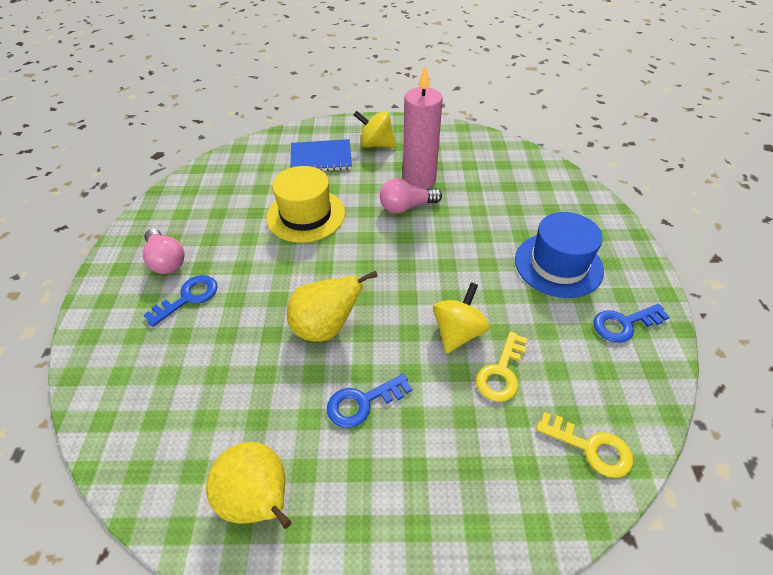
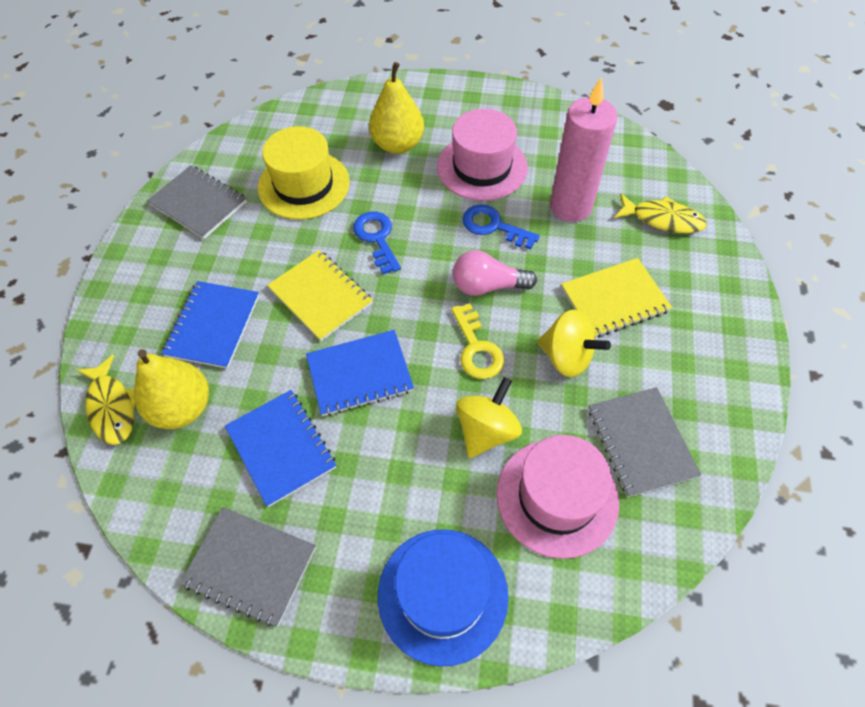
blue key: [144,275,218,327] [327,374,412,428] [593,304,670,343] = 3 -> [353,211,401,274] [462,204,540,249] = 2
blue notebook: [290,139,352,171] = 1 -> [161,281,259,369] [225,390,336,507] [306,330,414,416] = 3
grey notebook: none = 0 -> [147,165,247,239] [180,507,316,627] [589,387,701,497] = 3
pink hat: none = 0 -> [437,109,528,201] [497,435,619,559] = 2
pink light bulb: [143,229,185,274] [380,178,442,213] = 2 -> [453,250,537,296] = 1
yellow fish: none = 0 -> [77,355,135,445] [614,194,707,233] = 2
yellow key: [476,331,528,402] [536,412,633,478] = 2 -> [451,303,504,379] = 1
yellow notebook: none = 0 -> [267,250,373,341] [561,258,672,338] = 2

